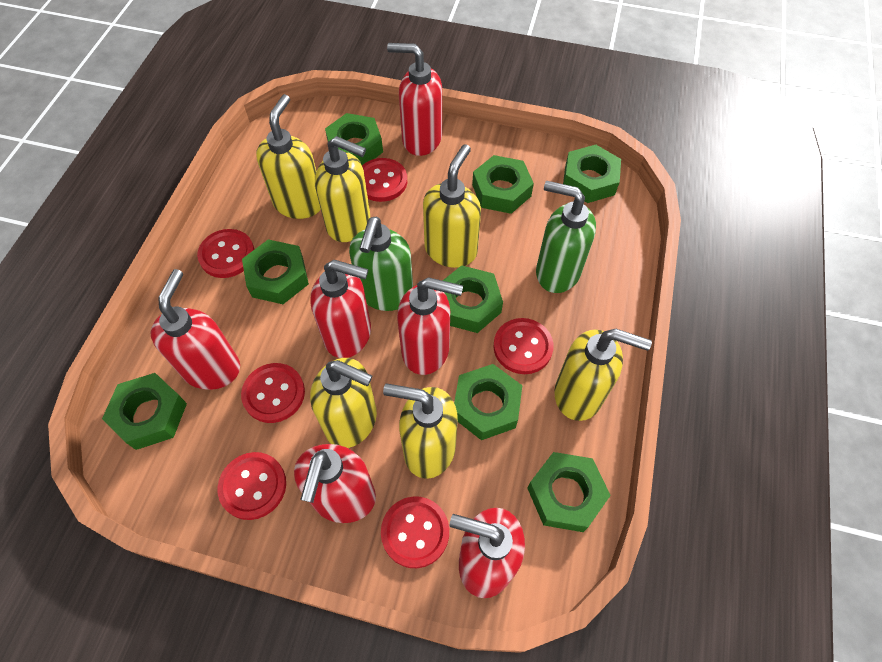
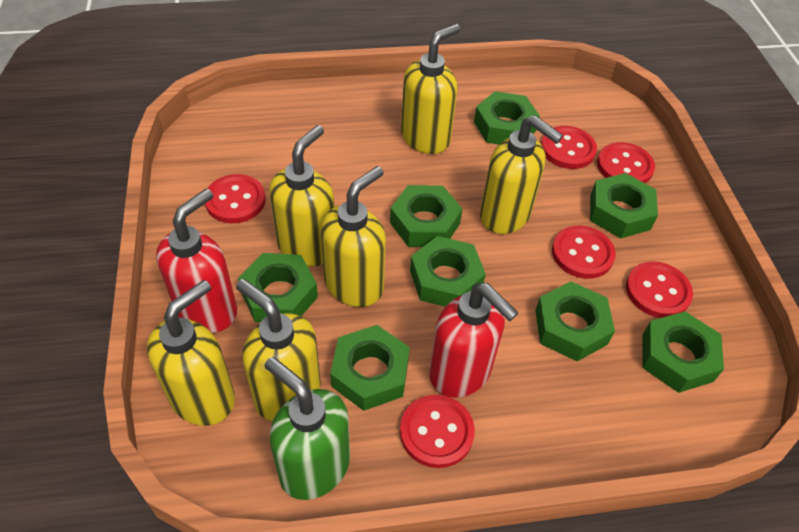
green soap dispenser: [349,217,413,311] [536,181,596,293] = 2 -> [264,357,350,500] = 1
red soap dispenser: [151,269,240,390] [294,444,376,523] [310,260,371,358] [387,43,442,156] [397,277,463,375] [450,508,525,598] = 6 -> [156,189,237,333] [429,283,519,398] = 2

